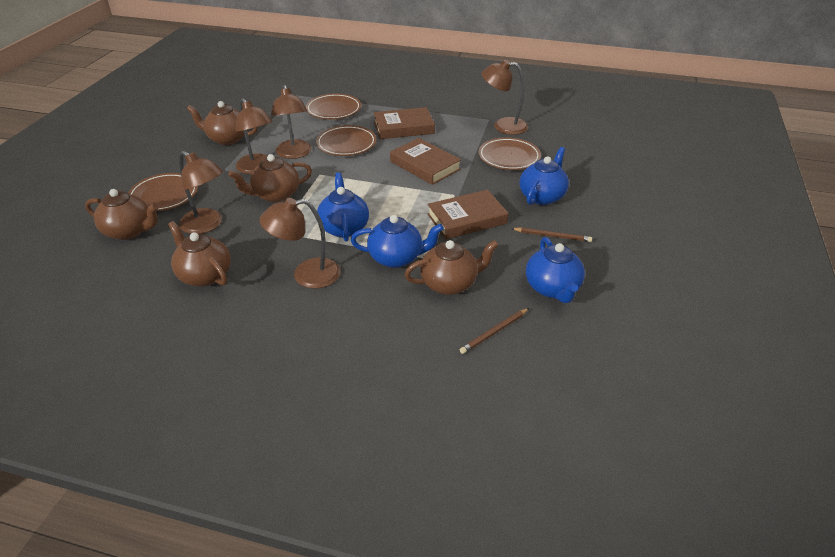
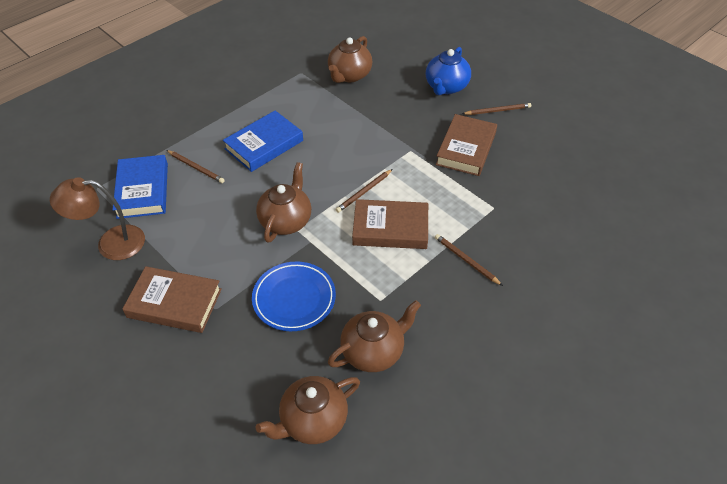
blue book: none = 0 -> [112,155,168,219] [223,111,303,172] = 2
blue plate: none = 0 -> [252,262,336,331] = 1
blue teapot: [317,172,369,241] [351,215,444,268] [519,147,569,205] [526,237,585,303] = 4 -> [426,47,471,95] = 1
brown lamp: [179,151,223,234] [236,98,273,174] [260,198,340,289] [271,85,312,159] [482,60,528,135] = 5 -> [50,177,145,260] = 1
brown pencil: [460,308,529,354] [511,227,592,242] = 2 -> [166,150,225,183] [336,169,393,213] [435,234,503,286] [462,103,531,115] = 4
brown plate: [128,173,198,211] [306,93,361,119] [316,125,376,156] [478,137,541,170] = 4 -> none = 0
brown teapot: [85,189,159,240] [168,221,231,287] [187,101,258,145] [228,154,312,203] [404,240,498,295] = 5 -> [255,376,360,444] [256,162,311,243] [328,36,372,83] [328,300,421,372] = 4

